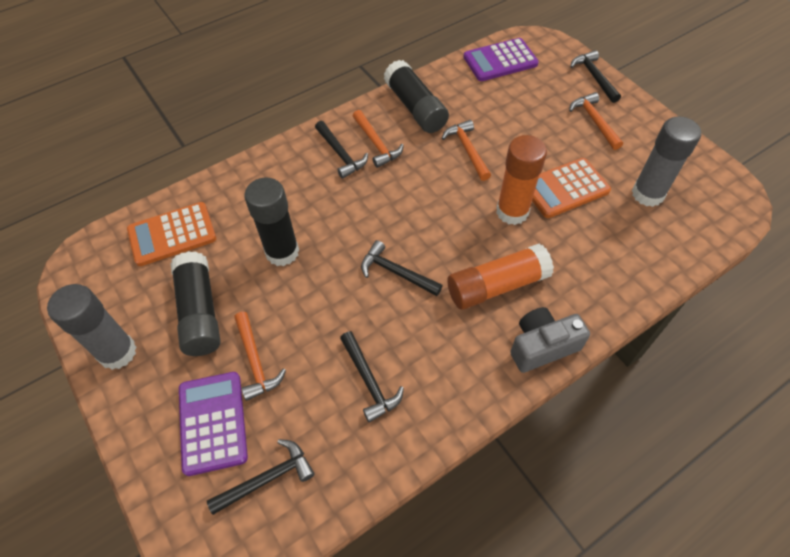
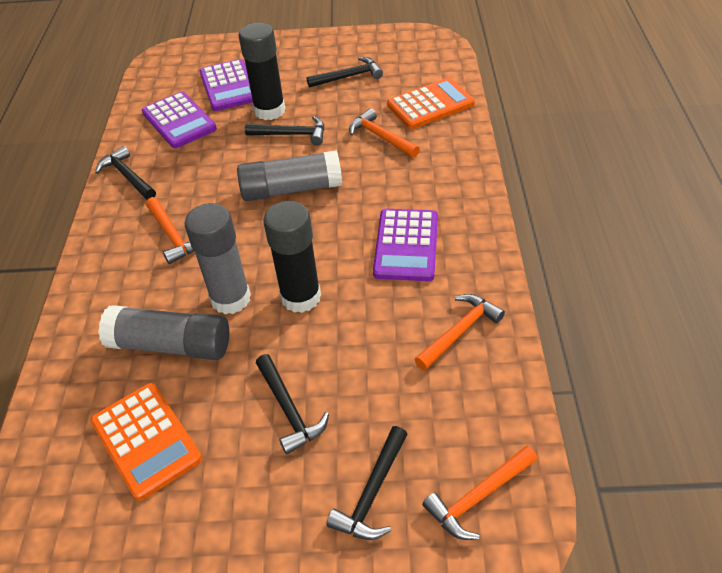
black glue stick: [170,251,220,356] [244,177,299,266] [384,60,449,133] = 3 -> [239,22,285,120] [263,201,321,313] = 2
grey camera: [510,307,590,373] = 1 -> none = 0
grey glue stick: [47,284,137,370] [632,116,701,207] = 2 -> [98,305,229,360] [185,203,251,314] [237,150,342,201] = 3
orange glue stick: [447,243,554,309] [496,135,547,225] = 2 -> none = 0
purple calculator: [179,372,248,476] [463,38,539,81] = 2 -> [142,92,217,148] [200,59,253,111] [373,209,438,281] = 3

